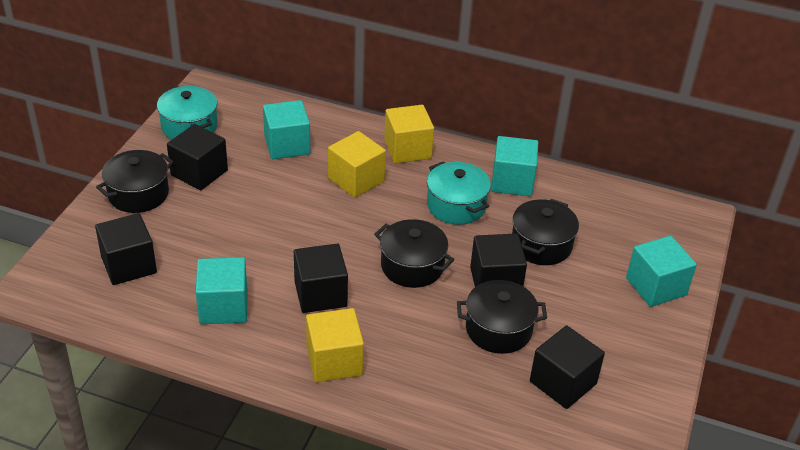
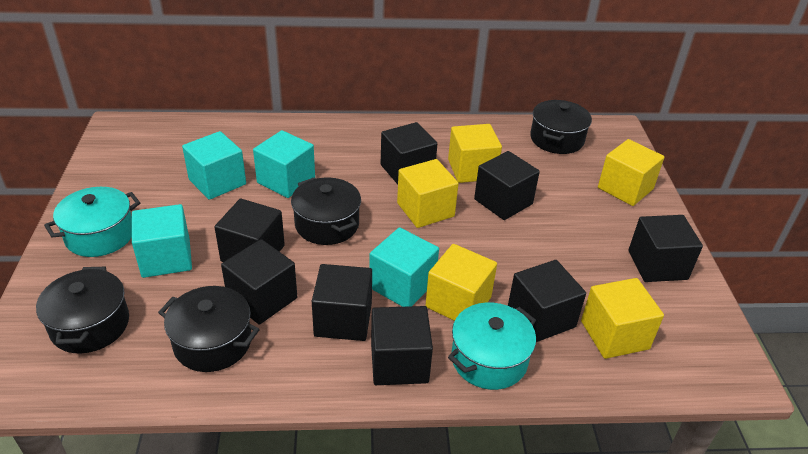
black cube: [95,213,157,285] [167,124,228,190] [294,244,348,313] [470,233,527,287] [530,325,605,409] = 5 -> [215,199,285,262] [221,239,297,324] [312,264,372,341] [371,306,433,385] [381,122,437,184] [474,151,540,220] [508,260,586,342] [628,215,703,282] = 8
yellow cube: [306,308,364,382] [328,131,386,198] [384,105,434,164] = 3 -> [397,159,459,228] [425,244,497,321] [448,124,502,183] [581,278,664,359] [598,139,664,206] = 5

